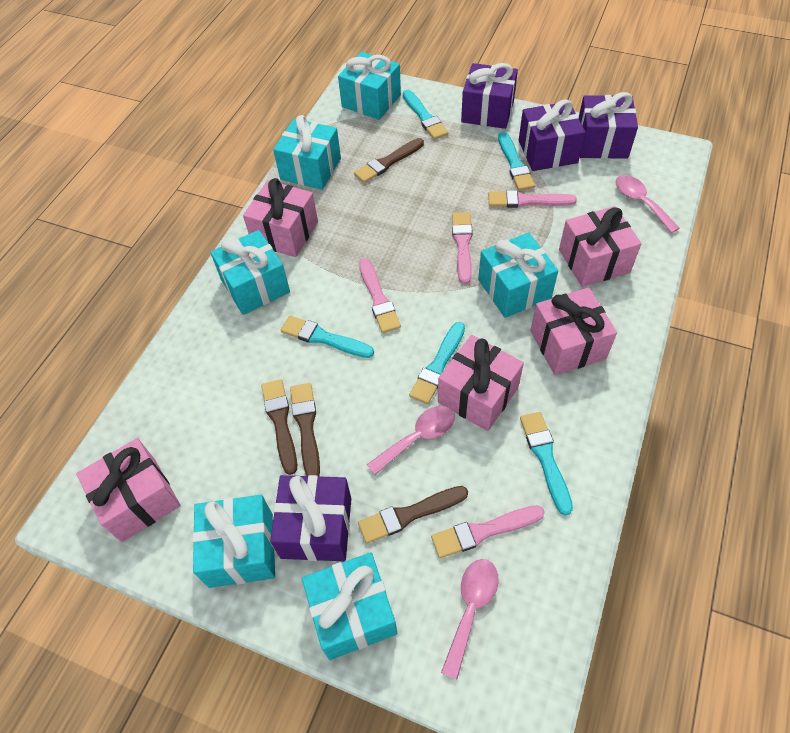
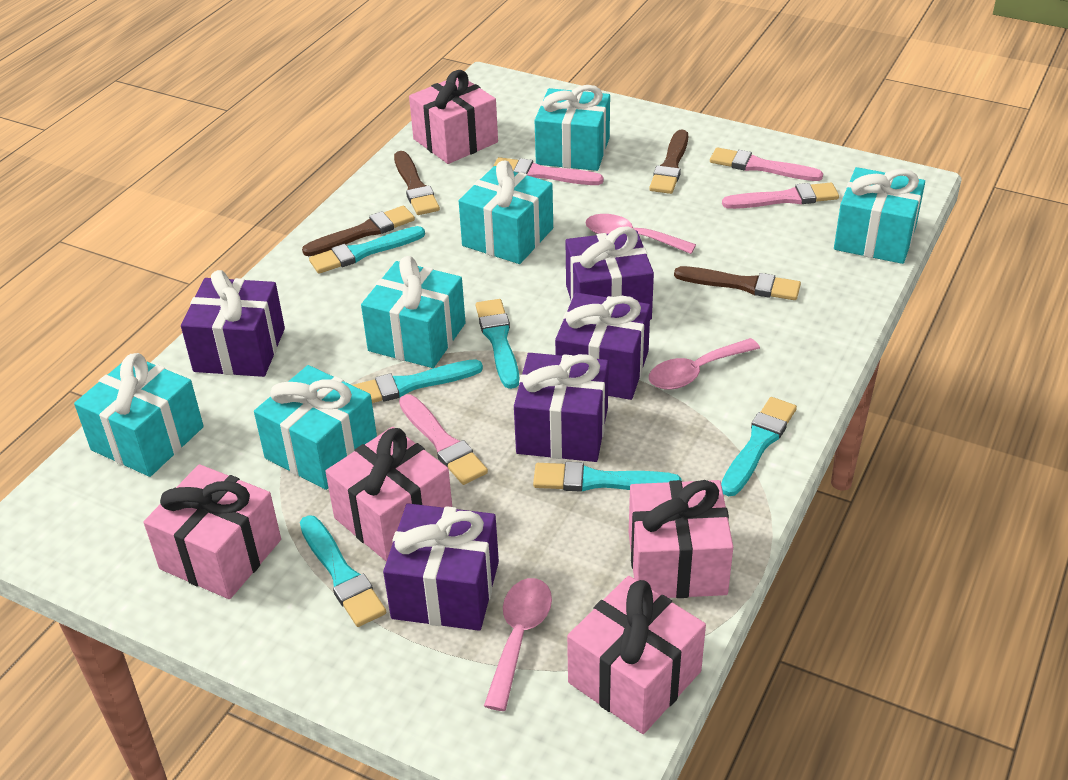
purple gift: [270,475,351,561] [461,63,518,129] [519,99,585,171] [579,92,638,159] = 4 -> [181,270,285,377] [383,503,499,631] [514,353,609,462] [555,293,650,400] [566,226,654,320] = 5
turquoise brush: [281,316,374,358] [403,90,448,140] [409,322,465,404] [498,132,535,191] [520,412,573,516] = 5 -> [300,515,386,627] [309,226,425,274] [352,359,483,403] [476,299,519,389] [533,462,681,492] [721,397,797,496] = 6

